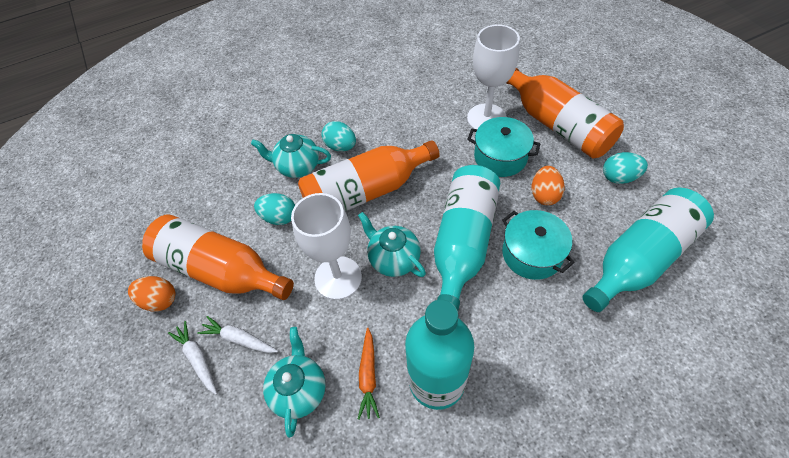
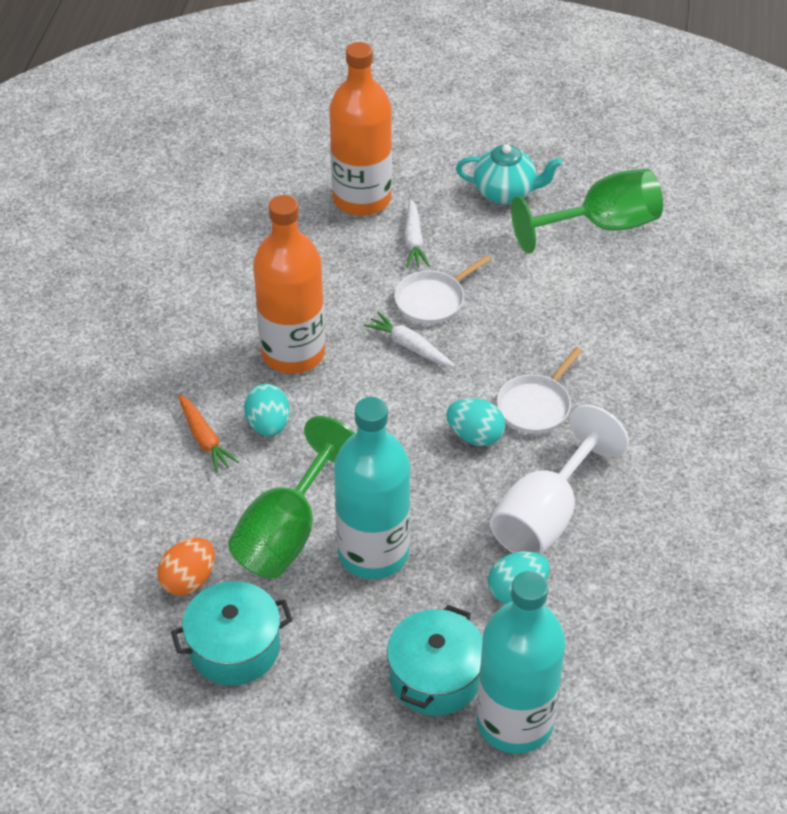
green goblet: none = 0 -> [228,416,355,578] [511,169,663,254] = 2
orange bottle: [142,214,294,300] [298,140,440,211] [506,68,624,158] = 3 -> [253,195,325,374] [329,42,392,216] = 2
orange egg: [128,276,175,312] [532,166,564,205] = 2 -> [157,538,215,595] = 1
turquoise bottle: [405,299,474,410] [434,165,500,310] [582,188,714,312] = 3 -> [334,397,410,579] [477,571,566,754] = 2
turquoise teapot: [251,134,331,178] [263,327,326,438] [358,212,426,277] = 3 -> [456,144,562,204] = 1
white goblet: [291,193,362,300] [467,25,520,129] = 2 -> [490,404,629,555] = 1
white pan: none = 0 -> [394,255,491,324] [497,347,582,434] = 2

